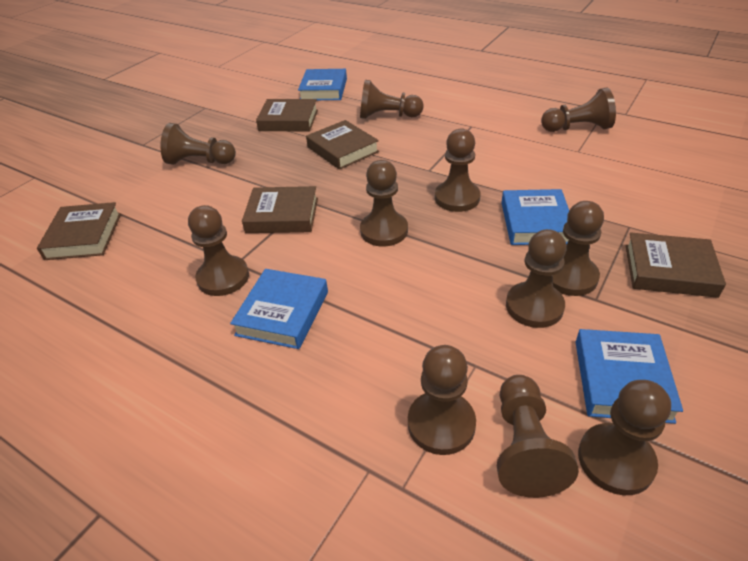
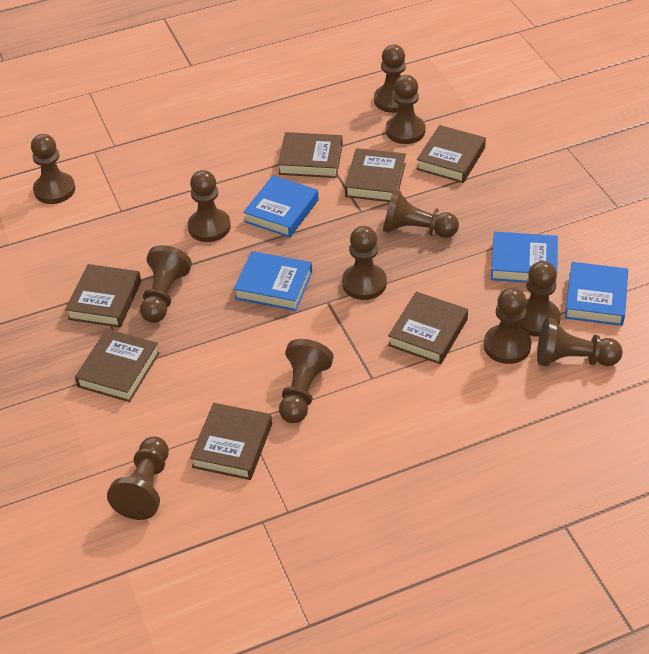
brown book: [37,202,121,260] [242,186,318,233] [256,99,318,131] [306,120,379,170] [625,232,726,298] = 5 -> [65,264,141,327] [75,329,160,402] [190,403,272,480] [278,132,343,178] [345,148,406,202] [388,291,468,364] [416,125,486,183] = 7
brown pawn: [160,123,236,165] [188,205,249,296] [360,80,423,119] [360,160,408,246] [408,345,476,455] [435,128,481,212] [497,375,579,498] [506,229,567,328] [541,87,616,132] [553,201,604,296] [578,380,671,495] = 11 -> [31,134,75,204] [107,436,169,520] [140,245,192,323] [188,170,231,242] [279,339,334,423] [342,226,387,300] [374,45,406,113] [383,189,459,238] [386,75,425,144] [484,287,531,364] [519,261,561,337] [537,318,623,366] = 12

